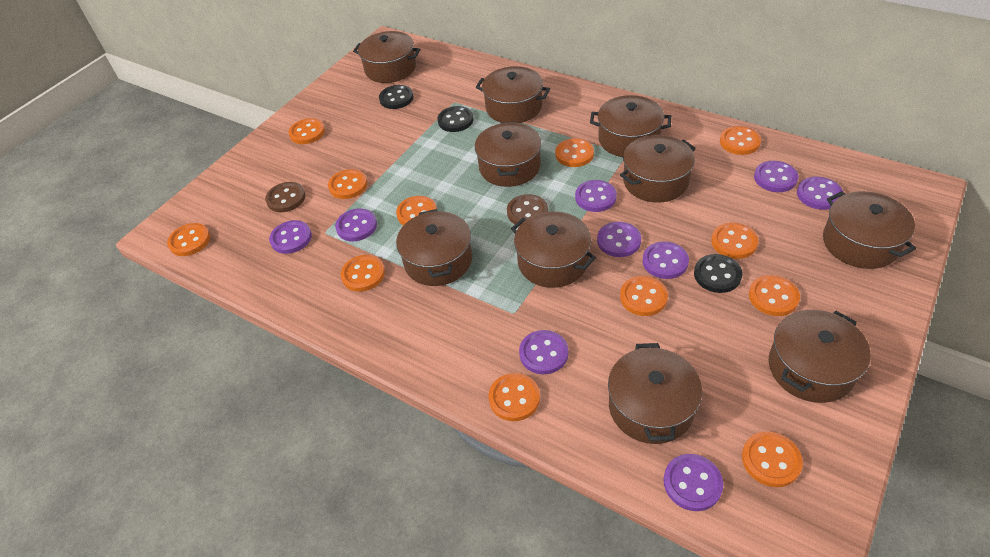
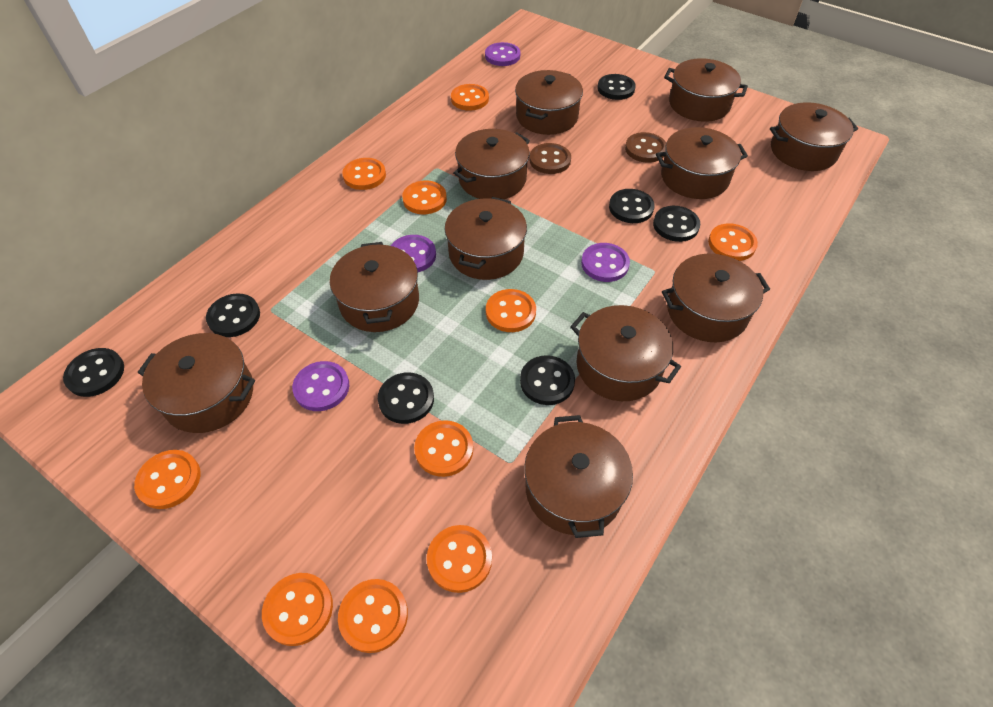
black button: [379,85,414,109] [437,106,473,132] [694,254,742,293] = 3 -> [63,348,124,397] [206,293,260,337] [378,372,434,424] [520,355,575,405] [597,74,636,100] [609,189,655,223] [653,206,700,242] = 7
brown pot: [353,31,421,83] [396,209,472,286] [475,122,542,187] [476,66,550,123] [511,211,596,288] [590,95,671,157] [608,343,702,444] [620,135,696,202] [769,310,871,403] [823,191,916,269] = 10 -> [138,333,255,433] [330,242,419,332] [445,197,527,280] [453,129,530,199] [515,70,583,135] [524,415,633,538] [570,305,681,401] [656,127,748,199] [662,254,770,342] [664,58,748,122] [770,102,858,171] = 11
orange button: [167,223,210,256] [288,118,325,144] [328,169,367,199] [341,255,385,292] [396,196,437,226] [489,373,540,421] [555,138,594,167] [620,276,668,316] [711,223,758,259] [720,126,761,155] [742,431,803,487] [749,275,800,316] = 12 -> [134,450,201,509] [262,573,333,646] [338,579,408,653] [342,158,386,190] [402,180,447,215] [414,420,473,477] [427,525,492,593] [451,84,489,111] [486,289,536,332] [708,223,758,261] = 10
purple button: [269,220,312,254] [335,208,377,241] [519,330,568,374] [575,180,617,212] [597,222,641,257] [642,241,689,279] [664,454,723,511] [754,161,798,192] [797,177,843,210] = 9 -> [292,361,349,411] [391,235,436,272] [485,42,520,66] [581,243,630,282] = 4

